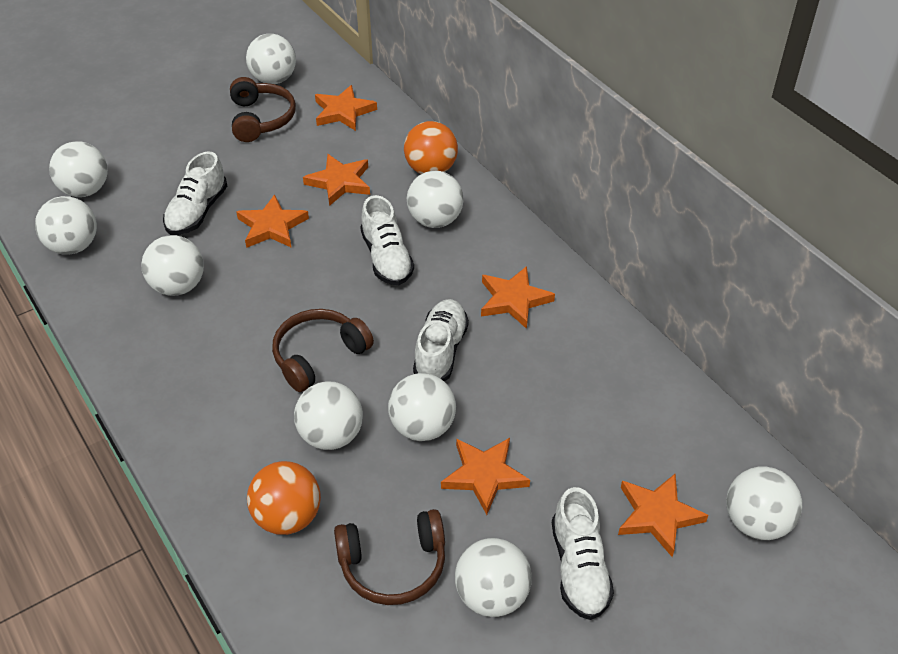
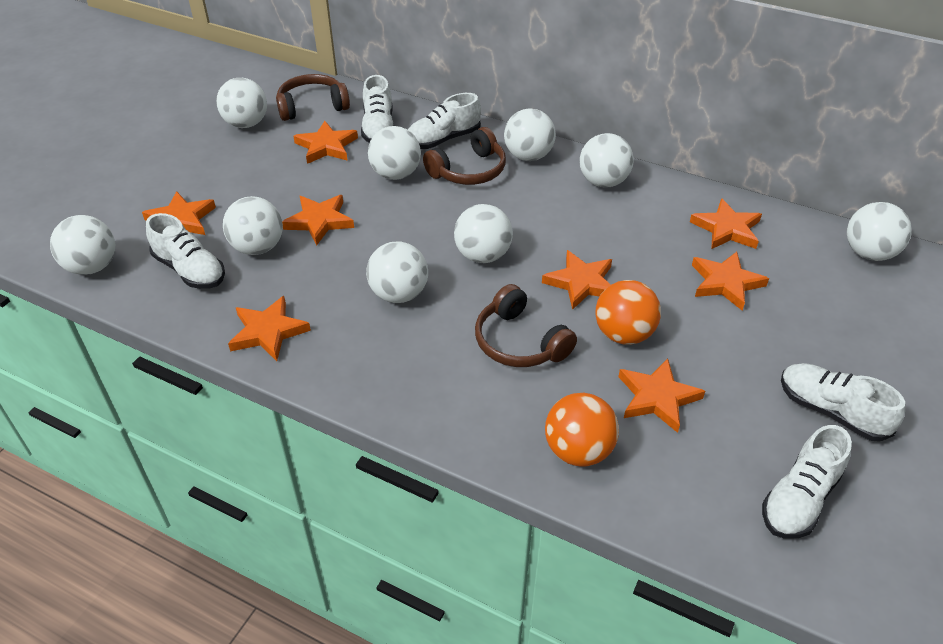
orange star: [236,194,309,248] [303,154,370,206] [315,85,377,131] [441,438,530,515] [481,266,555,329] [618,474,708,557] = 6 -> [142,191,216,235] [228,296,311,361] [282,195,354,245] [293,121,358,164] [542,250,612,310] [618,358,705,433] [690,198,762,249] [692,252,769,311] = 8
white shoe: [163,151,227,235] [360,195,414,285] [413,299,469,382] [552,487,614,620] = 4 -> [146,213,225,289] [361,75,394,143] [408,93,481,149] [762,425,852,538] [781,363,905,442] = 5

